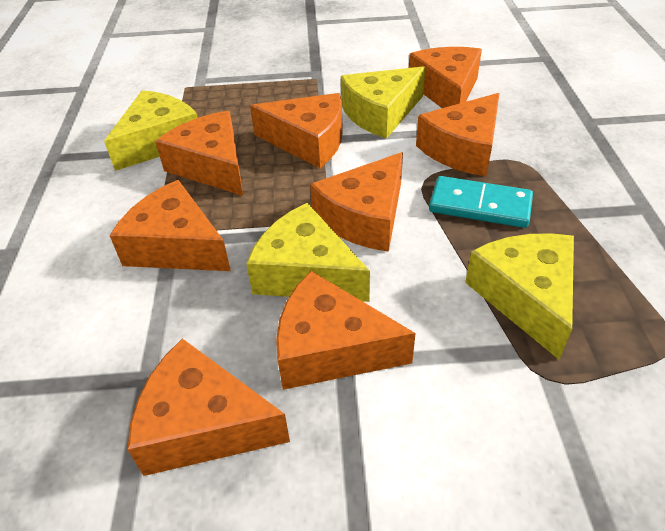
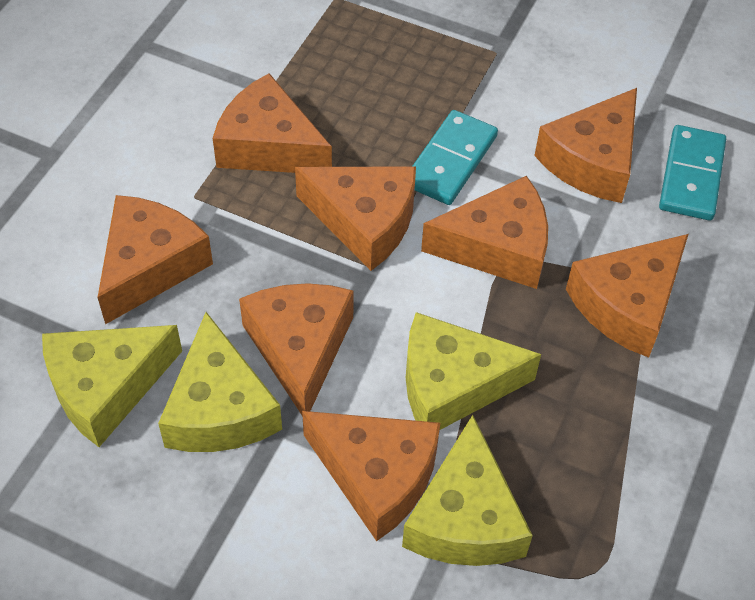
turquoise domino: [429,176,533,228] = 1 -> [413,110,498,205] [659,125,726,220] = 2

